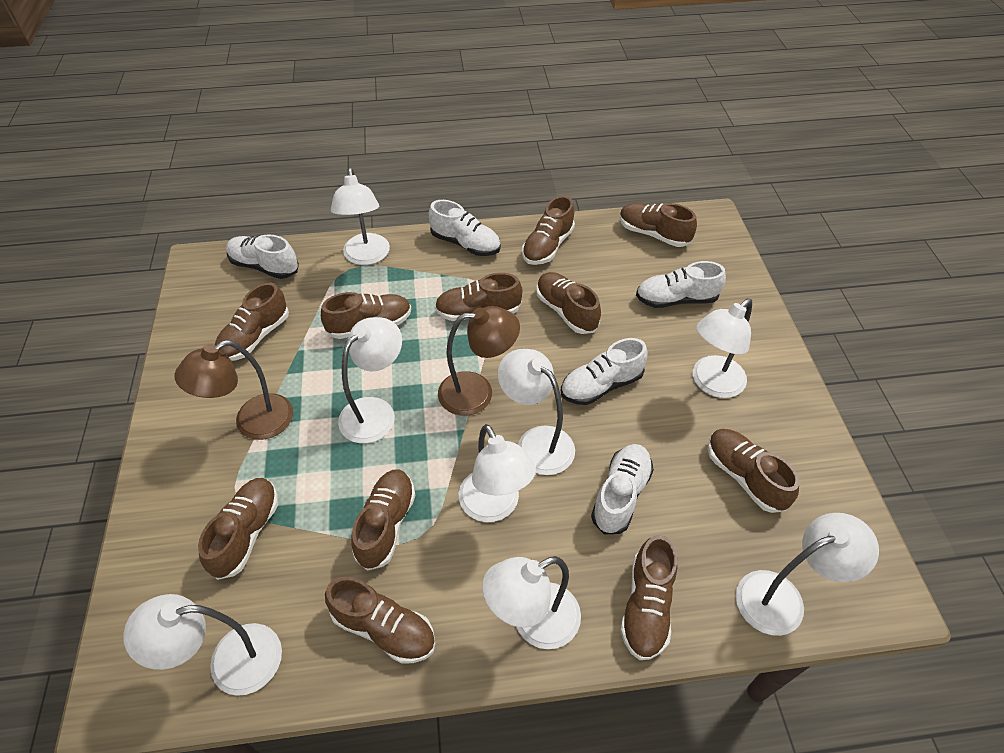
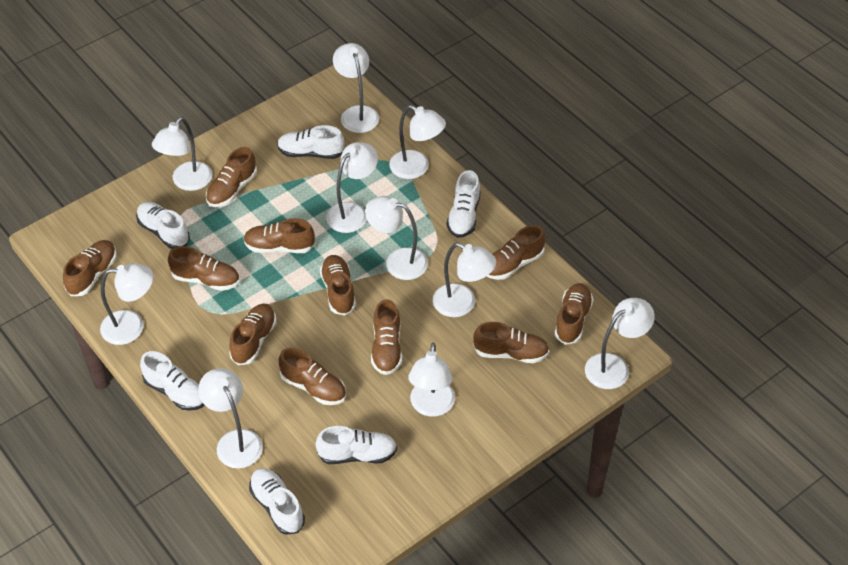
brown lamp: [175,340,293,440] [438,306,520,416] = 2 -> none = 0
white lamp: [123,594,282,696] [331,168,390,265] [338,317,402,443] [459,424,536,522] [482,556,581,649] [498,349,575,475] [693,299,752,398] [736,513,879,636] = 8 -> [100,263,153,345] [152,117,212,191] [198,368,263,469] [326,142,378,233] [333,43,379,133] [365,196,428,280] [389,105,446,179] [408,342,455,417] [433,243,496,317] [585,298,655,389] = 10
white shoe: [226,234,299,279] [429,200,501,256] [561,338,647,405] [591,444,654,534] [636,261,726,308] = 5 -> [136,202,190,249] [140,351,204,411] [249,468,305,535] [277,125,344,159] [316,426,397,464] [447,170,481,238] = 6

